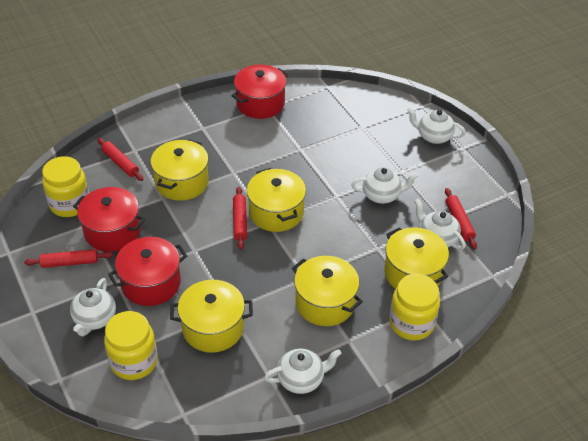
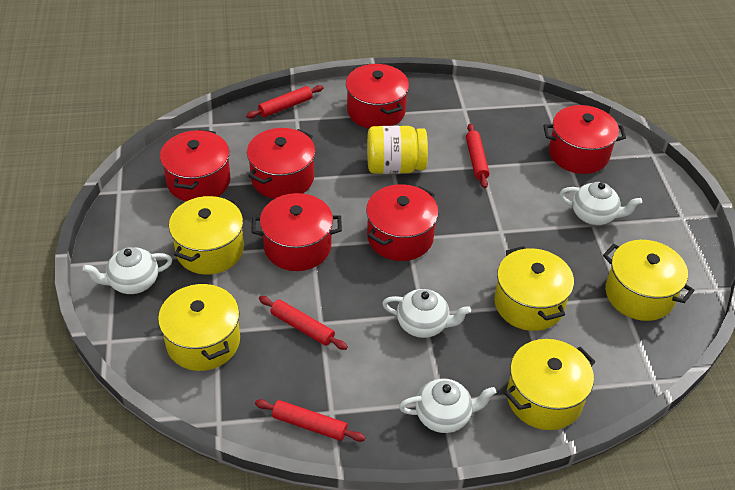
red pot: [73,187,145,252] [108,237,187,306] [231,65,288,119] = 3 -> [160,129,230,201] [247,128,316,199] [251,193,342,271] [346,64,409,128] [366,184,439,261] [543,105,626,174] = 6
white teapot: [70,278,116,336] [264,349,341,394] [351,168,418,204] [407,107,466,144] [414,199,466,250] = 5 -> [83,247,172,294] [382,289,471,338] [399,378,496,433] [560,182,642,225] = 4
yellow jar: [42,156,89,217] [104,311,158,380] [389,274,440,340] = 3 -> [367,126,428,174] = 1

